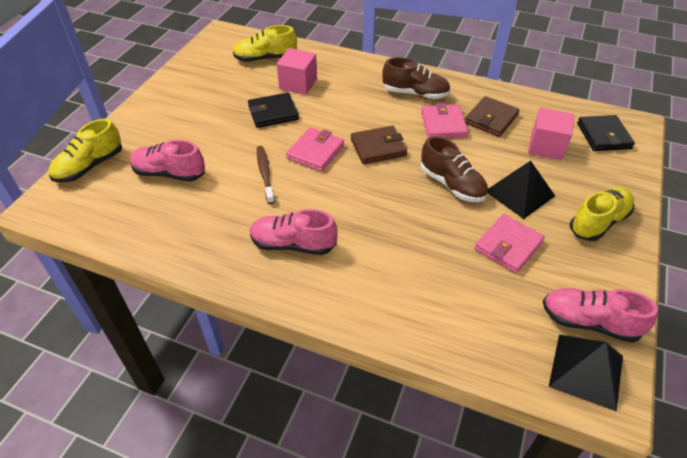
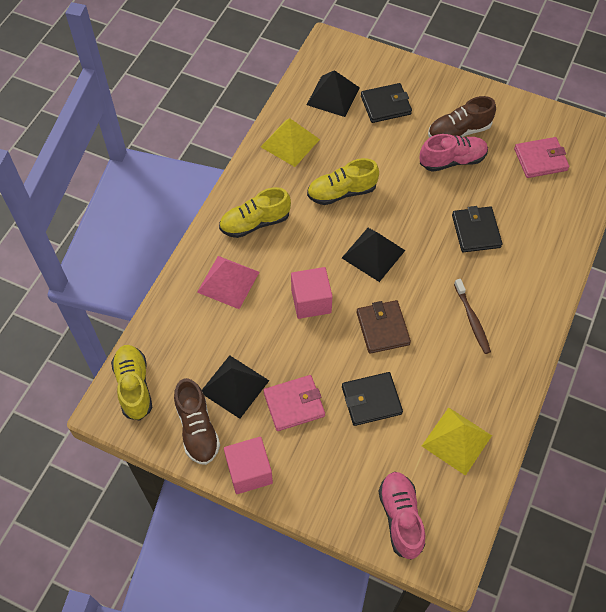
black pyramid: [488,161,555,219] [549,335,623,411] = 2 -> [202,355,269,419] [307,70,360,117] [342,228,405,282] = 3
black wallet: [248,93,299,128] [577,115,635,151] = 2 -> [342,372,403,426] [361,83,412,123] [452,206,503,252] = 3
brown wallet: [351,126,407,164] [465,96,519,137] = 2 -> [357,300,411,354] = 1
pink pyramid: none = 0 -> [197,256,259,309] = 1
pink shoe: [130,140,205,182] [250,209,338,255] [543,288,658,343] = 3 -> [379,472,425,560] [420,134,488,172] = 2
pink wallet: [286,127,344,172] [421,103,468,138] [475,214,545,273] = 3 -> [263,375,325,431] [514,137,569,178] = 2
yellow pyramid: none = 0 -> [261,118,320,167] [422,407,492,476] = 2

